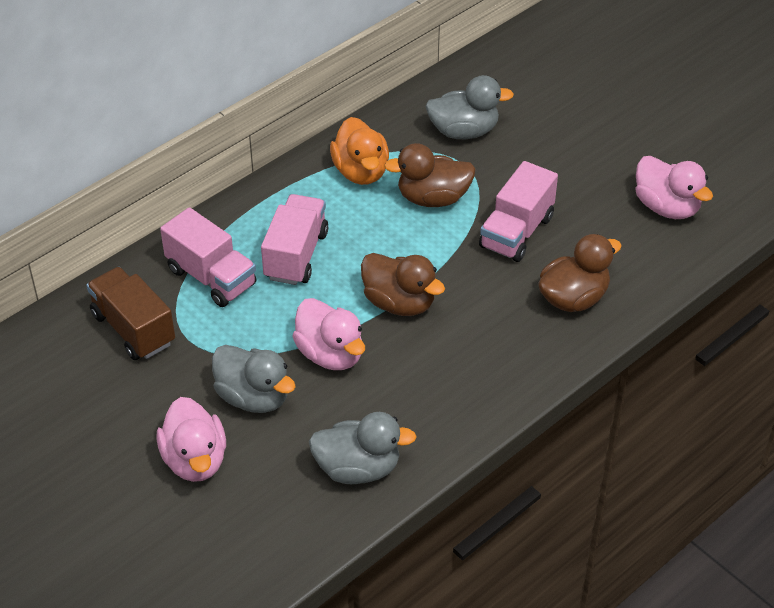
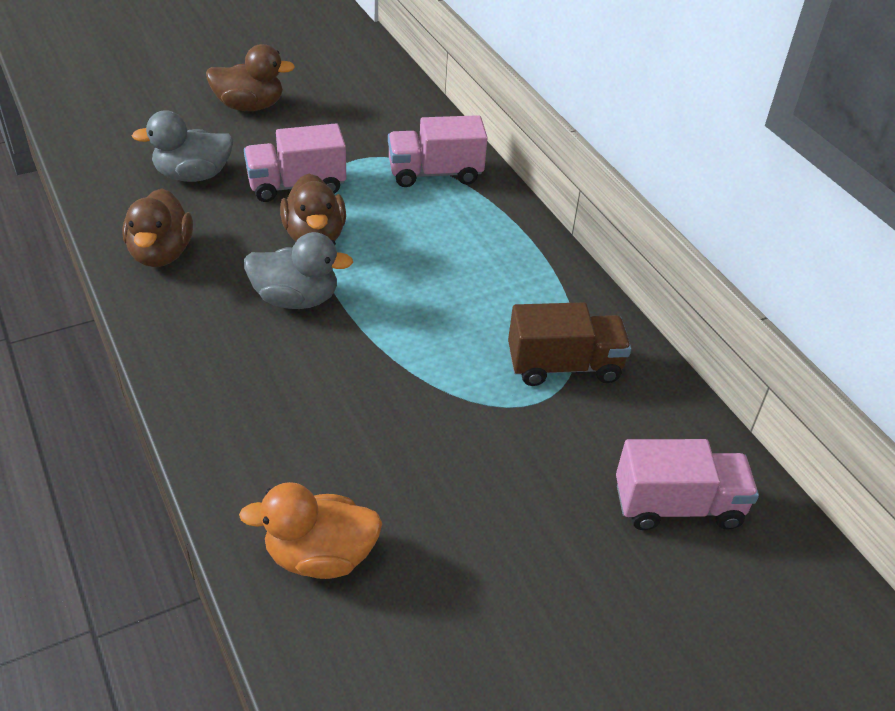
grey duck: [212,345,296,413] [309,412,417,484] [425,75,514,139] = 3 -> [132,110,234,182] [244,232,353,309] = 2
pink duck: [156,397,226,482] [292,298,365,370] [636,156,713,219] = 3 -> none = 0

